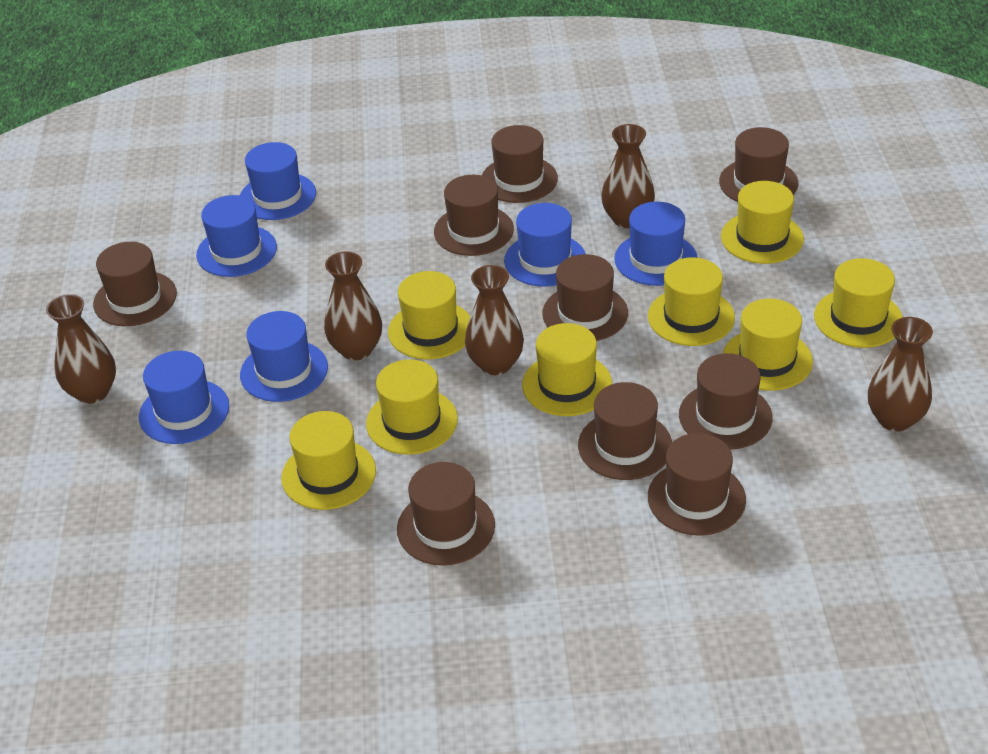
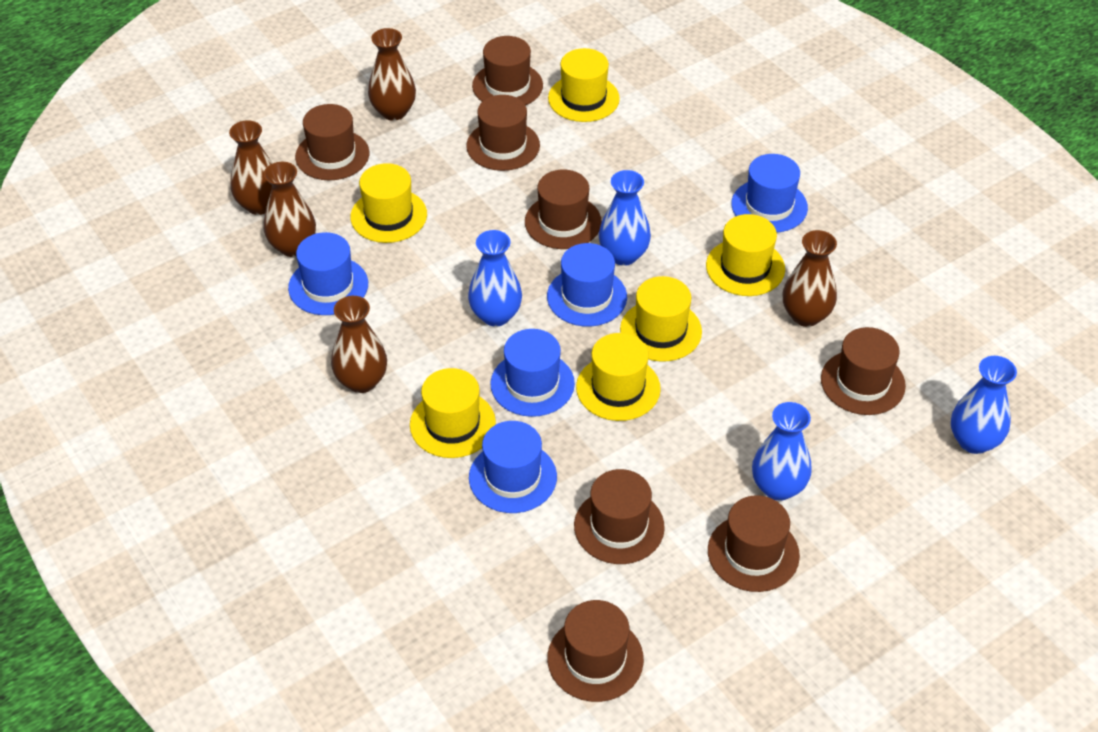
blue hat: [139,351,229,444] [196,195,277,277] [240,142,316,220] [240,311,328,402] [504,203,586,286] [614,202,698,286] = 6 -> [288,232,368,315] [469,421,557,513] [490,329,575,417] [547,243,627,327] [731,154,808,232] = 5
blue vase: none = 0 -> [468,230,522,327] [599,170,651,266] [752,402,812,501] [951,356,1017,454] = 4
brown hat: [93,242,177,326] [397,462,495,566] [434,175,514,256] [482,125,558,203] [542,254,628,341] [578,382,672,480] [648,433,746,536] [679,353,773,450] [719,127,798,202] = 9 -> [295,104,369,180] [466,95,540,171] [472,36,543,105] [525,169,602,249] [547,600,644,702] [574,469,665,564] [708,495,800,592] [821,327,906,415] = 8
yellow hat: [281,411,376,510] [366,359,458,455] [388,271,470,360] [522,323,612,416] [648,257,735,346] [721,181,804,264] [723,299,813,391] [814,258,903,348] = 8 -> [350,163,427,243] [410,368,496,458] [548,48,620,122] [576,333,661,421] [620,276,702,362] [706,214,785,296] = 6

